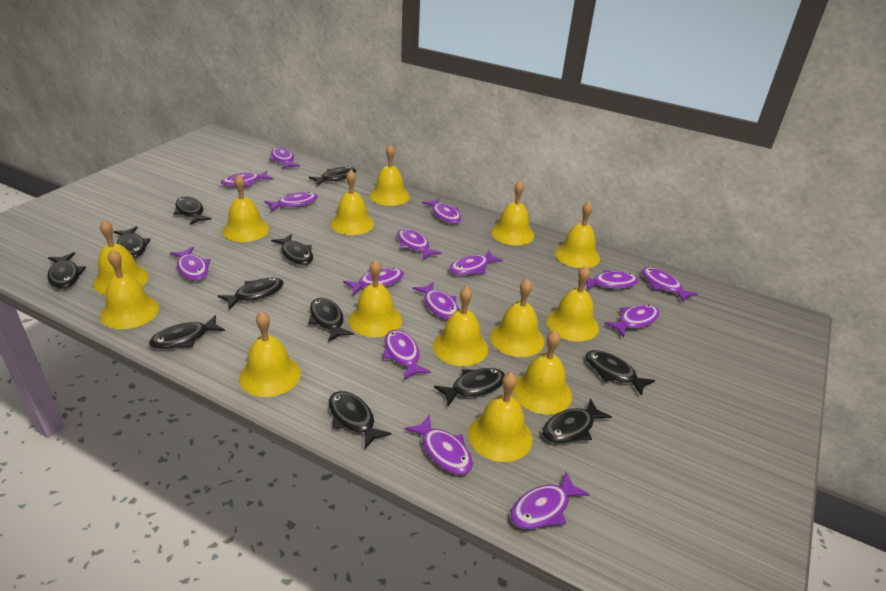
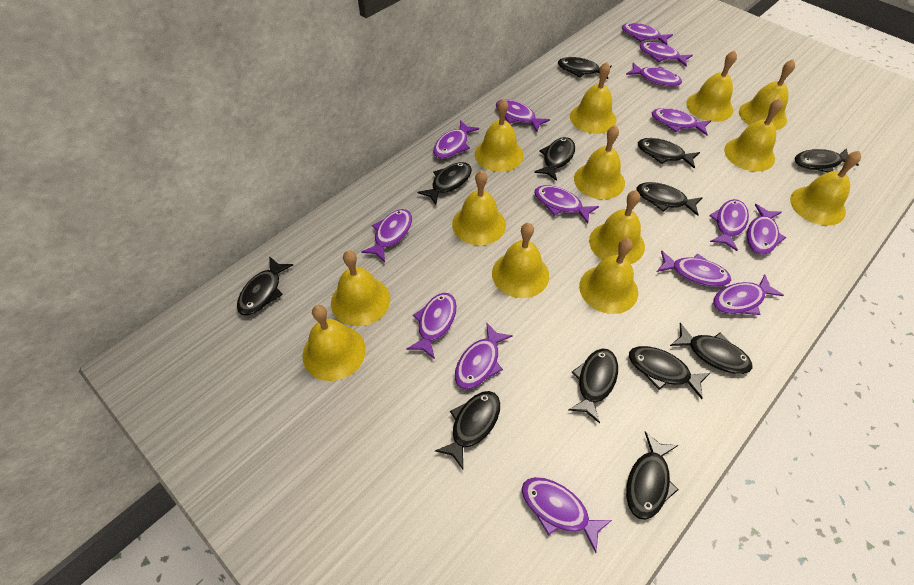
yellow bell: [93,220,149,295] [100,249,159,329] [223,174,269,242] [239,311,301,397] [330,170,374,235] [349,259,402,337] [369,144,410,206] [433,286,488,366] [468,372,533,462] [490,279,545,357] [491,180,534,245] [513,330,572,415] [546,266,599,342] [555,202,600,268] = 14 -> [303,305,366,381] [331,250,390,326] [452,170,506,246] [475,98,524,172] [492,223,549,298] [570,62,616,134] [574,125,625,199] [579,238,638,314] [589,190,645,264] [686,50,737,122] [724,98,783,172] [739,59,795,130] [790,151,861,225] = 13

